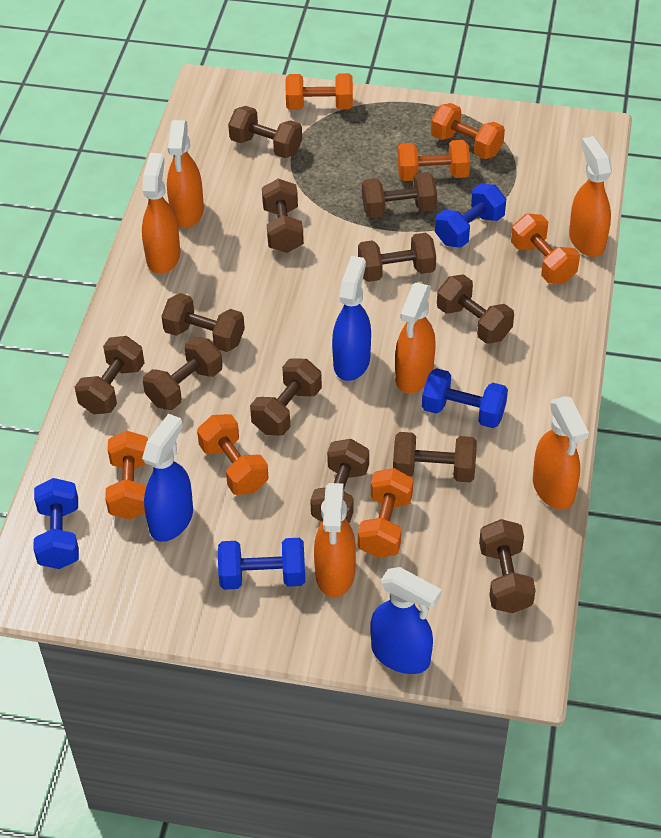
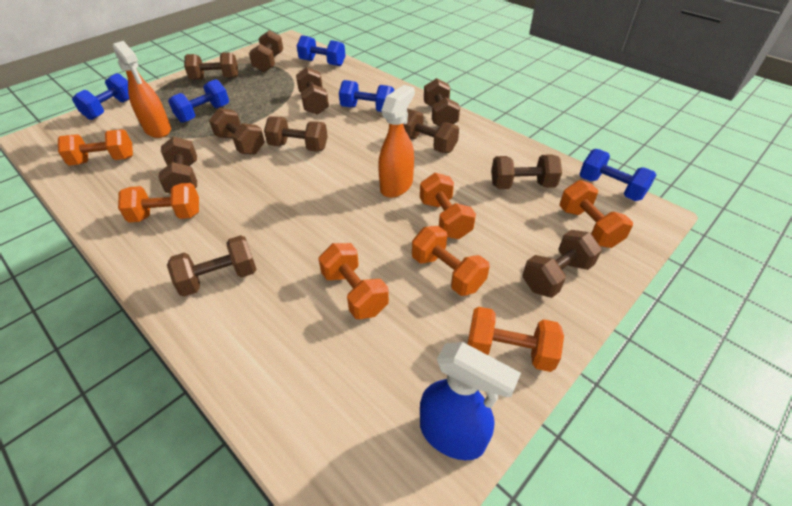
blue dumbbell: [34,478,79,569] [218,538,305,590] [422,368,508,428] [435,184,506,248] = 4 -> [72,73,129,120] [168,79,229,123] [297,35,345,66] [339,80,394,112] [580,149,656,201] = 5
blue spray bottle: [142,414,193,542] [332,256,371,381] [371,567,442,674] = 3 -> [420,342,521,460] = 1
brown dumbbell: [75,336,145,414] [143,337,222,410] [162,293,245,352] [228,106,302,158] [250,359,322,436] [262,179,304,253] [310,439,369,523] [358,233,436,282] [362,172,437,218] [393,432,477,482] [437,274,514,344] [479,519,536,613] = 12 -> [158,136,197,194] [167,235,257,297] [184,52,238,80] [209,108,265,154] [249,30,283,72] [264,117,328,152] [296,67,329,115] [403,109,459,153] [424,78,460,126] [491,154,562,189] [523,230,602,298] = 11
orange spray bottle: [142,153,180,274] [167,120,204,228] [314,483,356,597] [395,283,436,393] [533,396,589,510] [569,136,612,257] = 6 -> [113,41,171,138] [378,85,415,198] = 2

